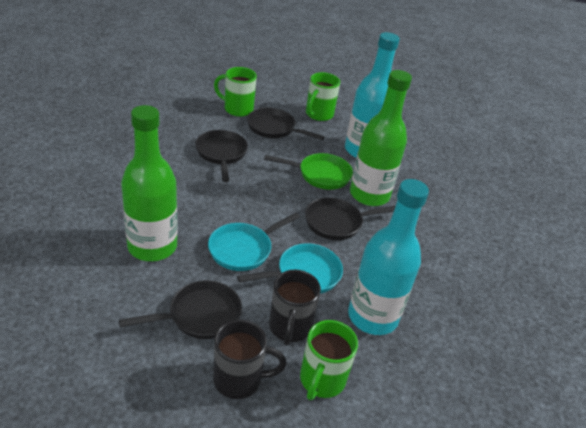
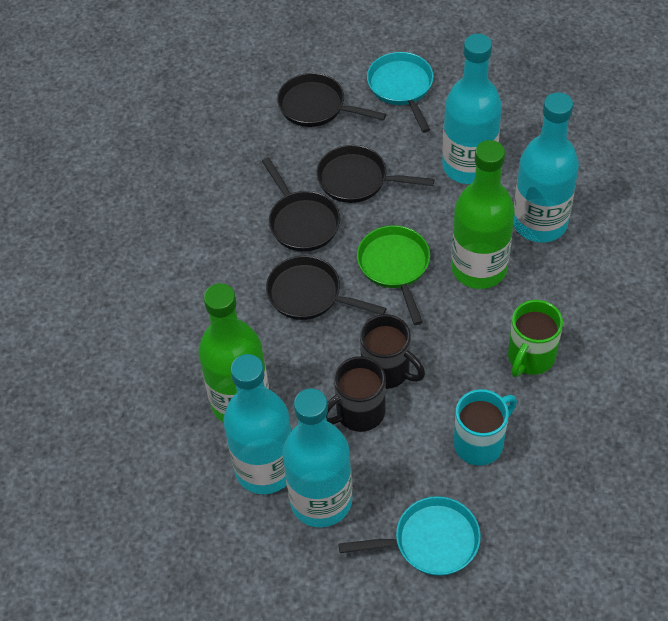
green mug: [214,67,257,117] [300,320,358,400] [306,72,340,121] = 3 -> [508,300,563,377] = 1
turquoise bottle: [345,32,400,158] [348,179,429,335] = 2 -> [223,354,292,494] [282,388,352,527] [442,34,502,184] [513,92,579,243] = 4
turquoise mug: none = 0 -> [454,389,517,466] = 1

